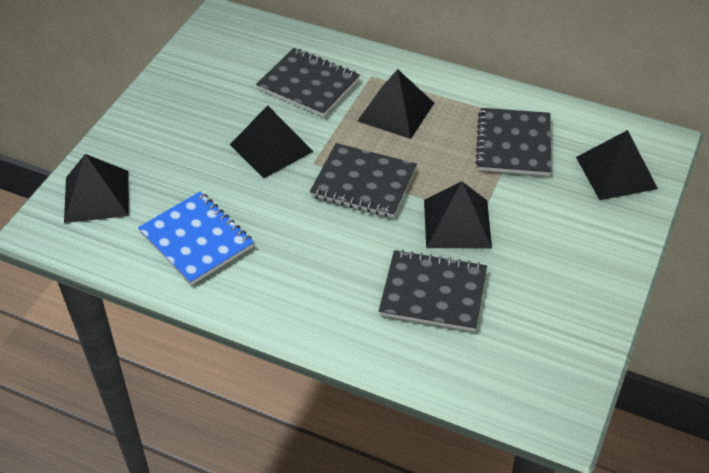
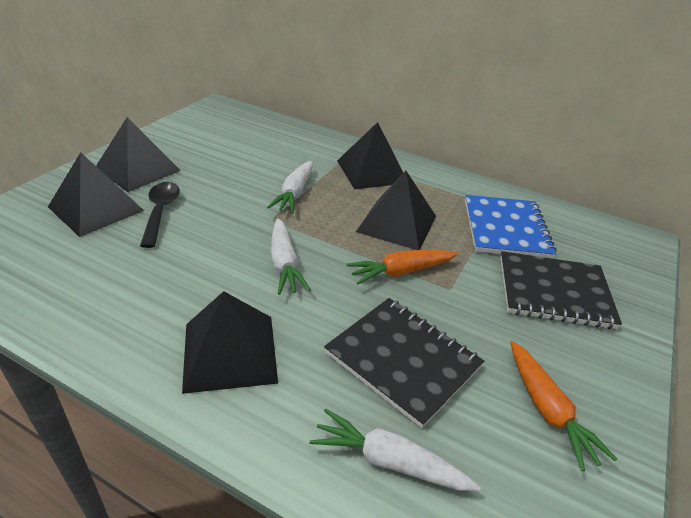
black notebook: [256,48,360,117] [310,143,417,218] [379,250,487,332] [475,108,551,176] = 4 -> [324,298,484,428] [500,251,622,329] = 2
black spoon: none = 0 -> [140,182,180,248] = 1
orange carrot: none = 0 -> [347,250,458,284] [510,341,617,471] = 2
white carrot: none = 0 -> [267,161,313,213] [271,218,311,295] [309,408,481,491] = 3

